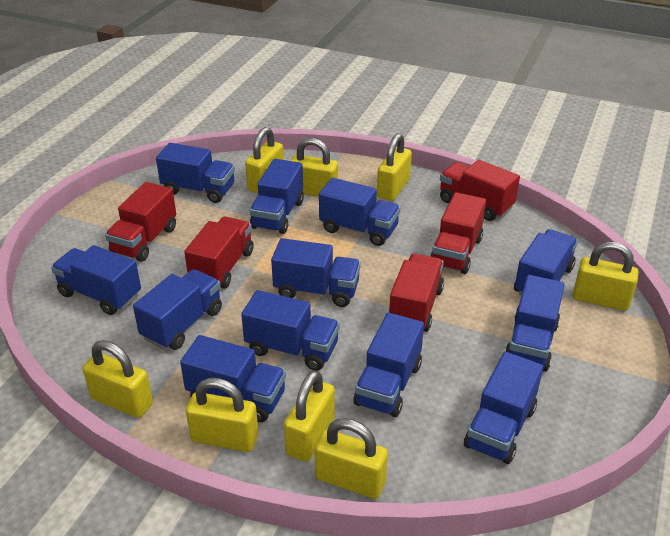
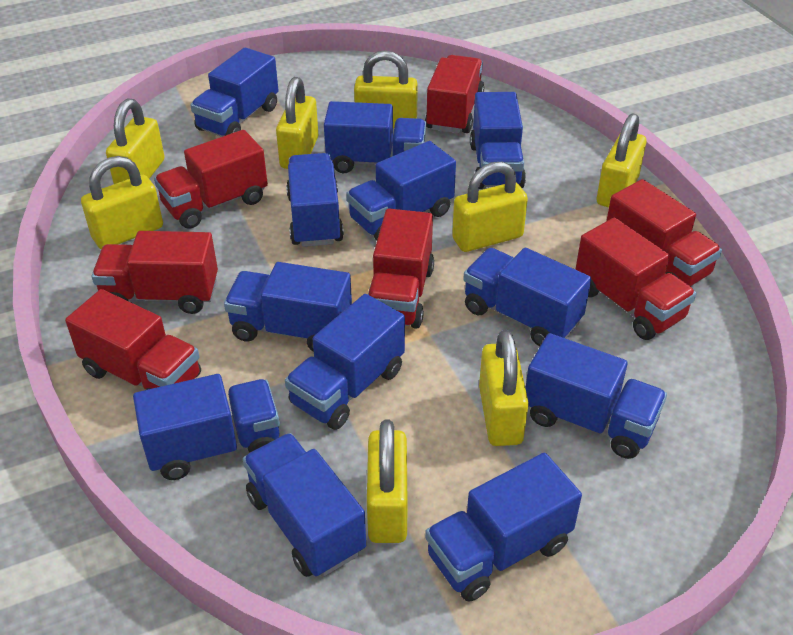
red truck: [105,182,176,262] [184,216,254,289] [388,254,444,332] [430,192,486,274] [440,160,520,221] = 5 -> [65,289,201,390] [92,231,218,314] [154,130,268,229] [368,208,434,329] [425,55,484,133] [575,218,696,340] [606,179,722,286] = 7

